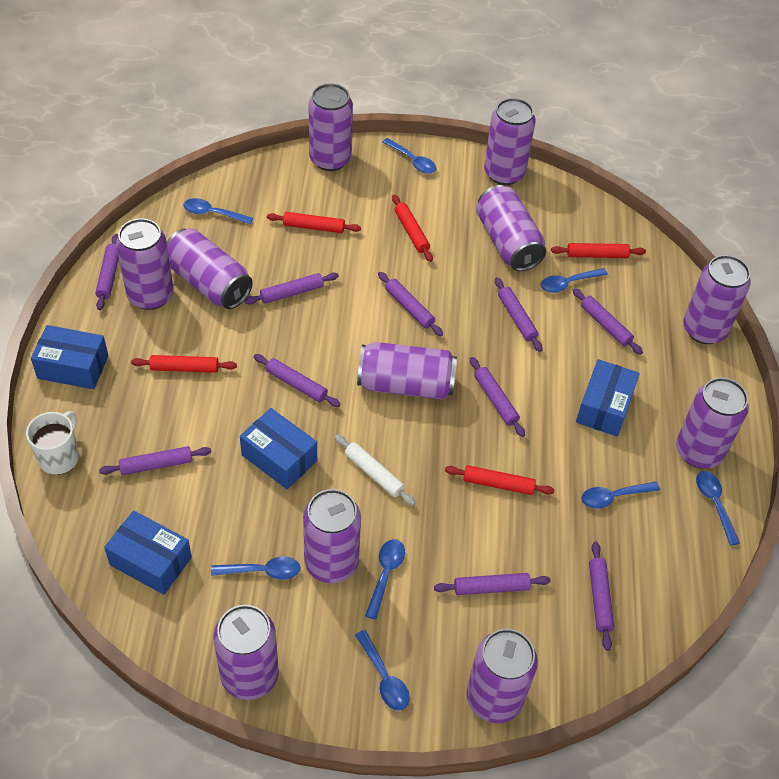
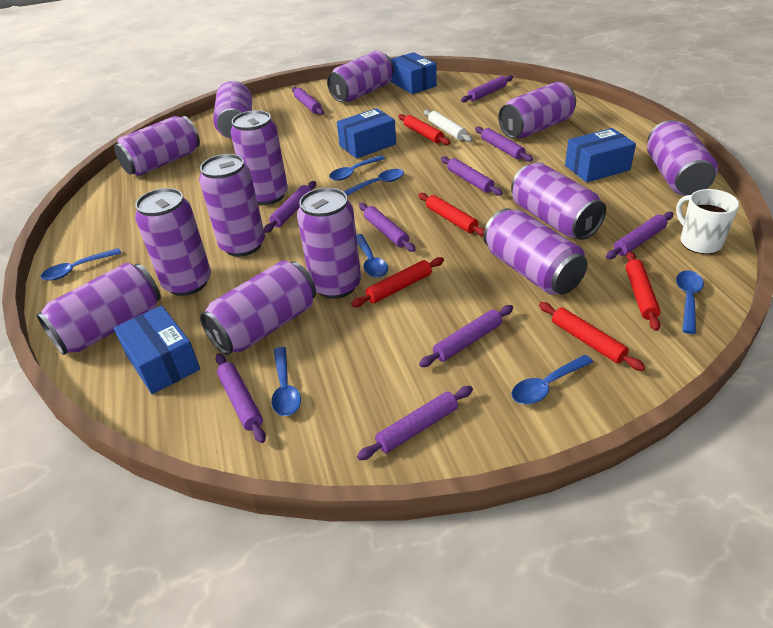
blue spoon: [183,198,253,224] [211,556,300,580] [355,630,410,711] [365,539,405,619] [382,138,436,174] [541,268,608,293] [581,482,660,509] [696,471,740,546] = 8 -> [41,248,121,281] [271,347,301,416] [329,155,385,181] [343,169,404,196] [356,234,388,278] [511,355,593,404] [676,270,704,334] = 7
purple can: [116,218,174,310] [167,228,253,309] [213,605,279,700] [303,489,361,583] [309,83,353,171] [357,342,457,400] [466,629,538,723] [476,185,546,271] [484,98,536,185] [676,378,749,468] [683,255,751,344] = 11 -> [36,263,161,355] [114,116,200,176] [135,188,211,296] [199,154,265,257] [200,261,316,355] [213,81,252,139] [230,110,288,205] [297,188,361,299] [327,51,394,102] [483,208,587,295] [498,82,576,138] [511,162,606,240] [647,120,718,196] = 13

